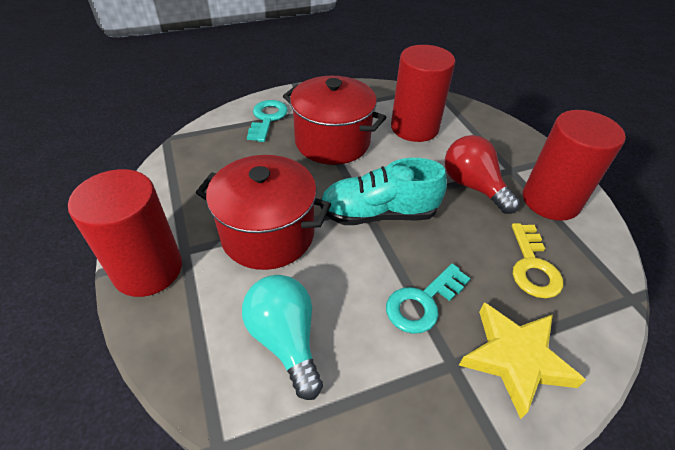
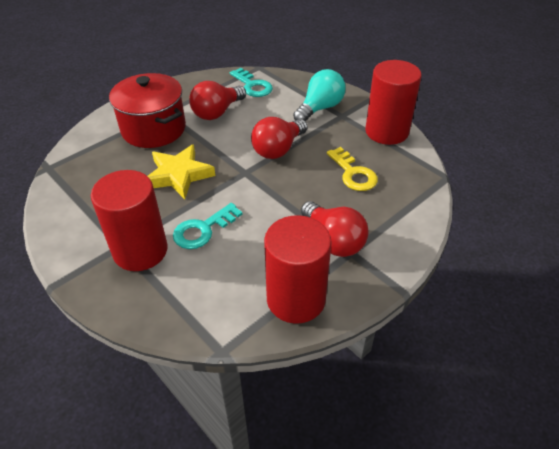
red light bulb: [445,135,520,214] = 1 -> [189,81,246,120] [251,117,308,159] [301,201,369,257] = 3
red pot: [196,155,331,270] [283,76,386,165] = 2 -> [109,73,186,148] = 1
turquoise shoe: [320,158,447,225] = 1 -> none = 0

